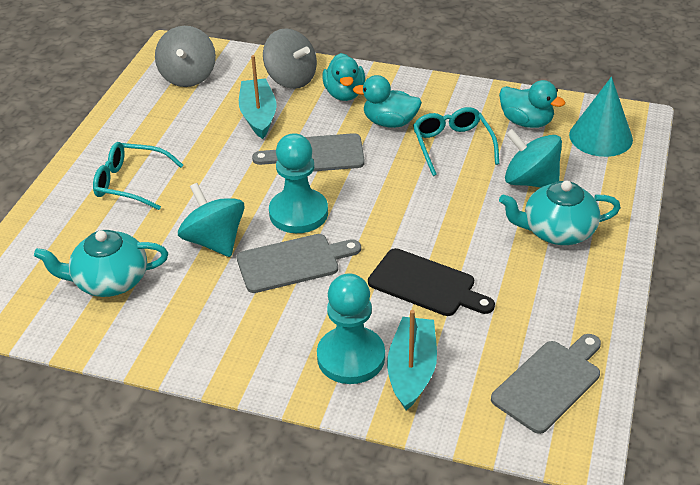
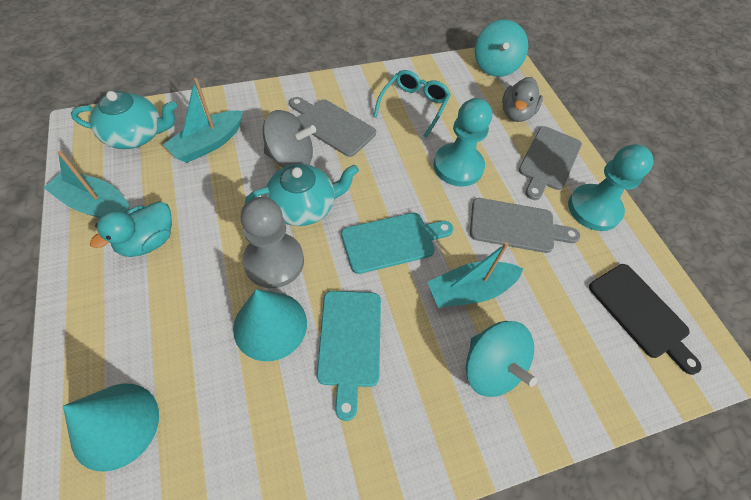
grey duck: none = 0 -> [502,77,543,122] = 1
grey pawn: none = 0 -> [240,197,304,288] = 1
grey spinning top: [155,26,216,87] [263,28,317,89] = 2 -> [263,110,316,168] = 1
turquoise boat: [239,55,276,139] [387,310,437,411] = 2 -> [44,151,130,218] [163,78,243,163] [427,242,523,308] = 3
turquoise cone: [569,77,633,157] = 1 -> [63,384,159,471] [233,289,307,361] = 2
turquoise cutting board: none = 0 -> [317,291,381,421] [341,213,453,274] = 2
turquoise duck: [322,53,365,101] [353,75,422,128] [499,80,565,128] = 3 -> [90,201,172,257] = 1
turquoise glasses: [93,142,183,210] [413,107,499,176] = 2 -> [373,70,451,138] = 1

